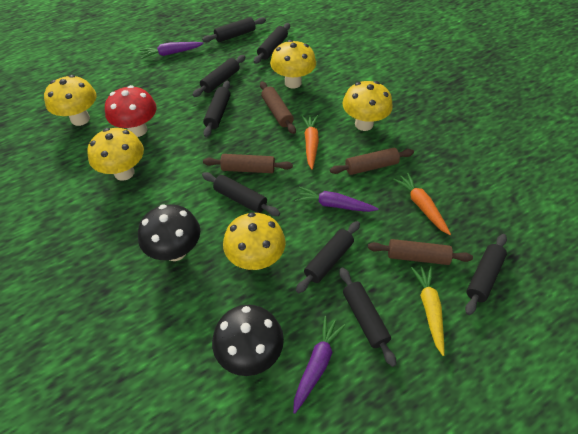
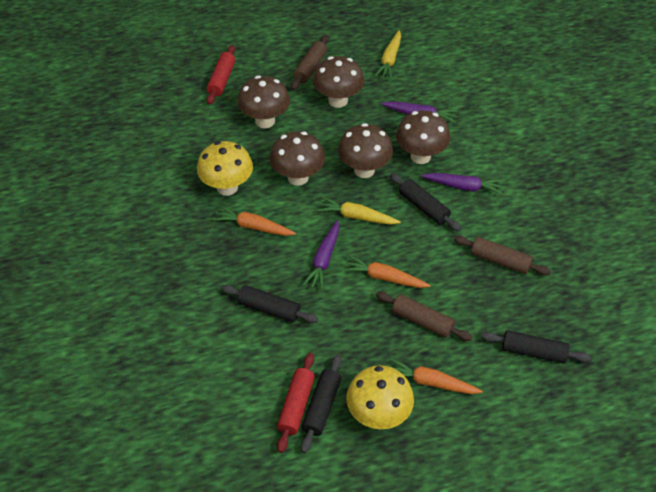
black mushroom: [138,204,200,261] [212,305,284,376] = 2 -> none = 0
black rolling pin: [192,55,245,97] [202,17,266,42] [202,172,280,216] [203,81,231,137] [254,23,290,64] [296,221,360,293] [340,268,397,367] [465,234,507,315] = 8 -> [221,285,318,323] [301,354,342,453] [390,173,461,231] [481,330,591,364] = 4
brown mushroom: none = 0 -> [237,76,290,128] [270,131,325,186] [313,56,364,108] [338,123,393,178] [396,110,450,164] = 5
brown rolling pin: [203,154,293,173] [260,81,296,134] [330,148,414,175] [368,239,473,265] = 4 -> [291,35,329,90] [376,292,473,341] [454,236,551,276] = 3
orange carrot: [302,115,319,170] [393,173,451,235] = 2 -> [213,206,296,236] [342,255,431,288] [390,359,483,394] = 3
red mushroom: [105,85,157,137] = 1 -> none = 0
red rolling pin: none = 0 -> [207,45,236,105] [277,353,315,453] = 2
yellow carrot: [411,266,444,356] = 1 -> [317,197,401,225] [375,30,401,79] = 2
yellow mushroom: [44,75,97,126] [87,128,144,181] [223,212,286,270] [270,40,316,89] [343,81,393,131] = 5 -> [197,141,253,196] [346,365,414,429] = 2

